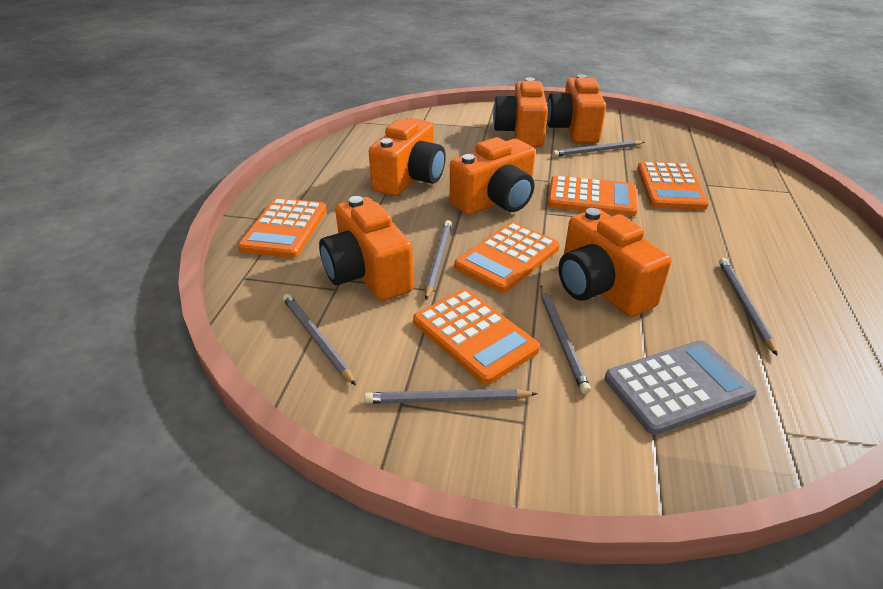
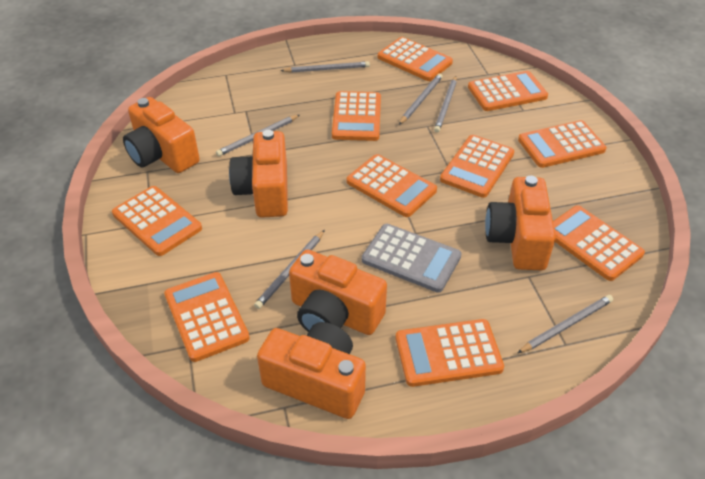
orange calculator: [238,198,327,258] [413,289,540,385] [454,222,560,293] [548,175,638,216] [637,162,709,210] = 5 -> [112,186,202,256] [164,272,250,362] [332,91,381,141] [347,154,437,217] [378,37,453,81] [395,319,504,387] [440,135,514,198] [468,71,548,111] [518,120,606,168] [553,206,645,281] = 10
orange camera: [319,196,414,301] [369,118,446,196] [450,137,535,215] [493,77,548,147] [547,74,606,143] [558,208,671,317] = 6 -> [123,97,200,173] [229,130,288,218] [257,322,366,419] [289,250,387,335] [485,176,556,270] = 5

